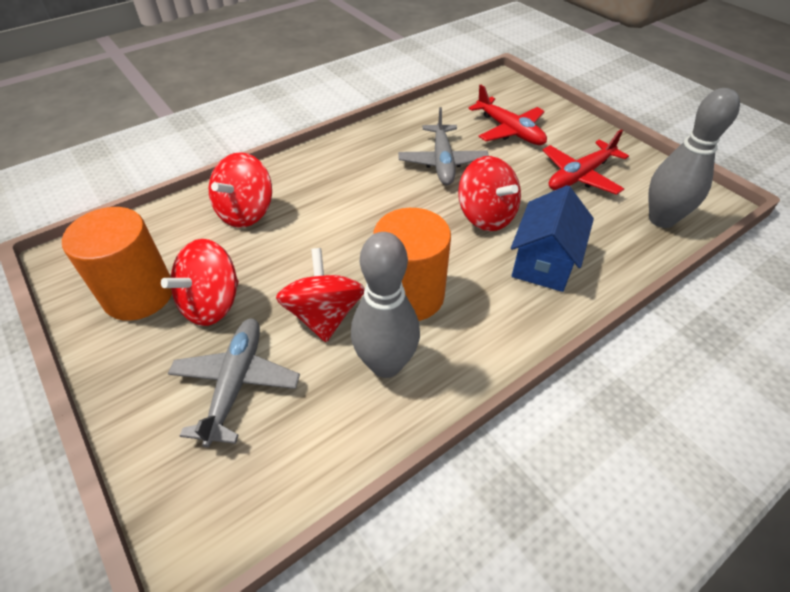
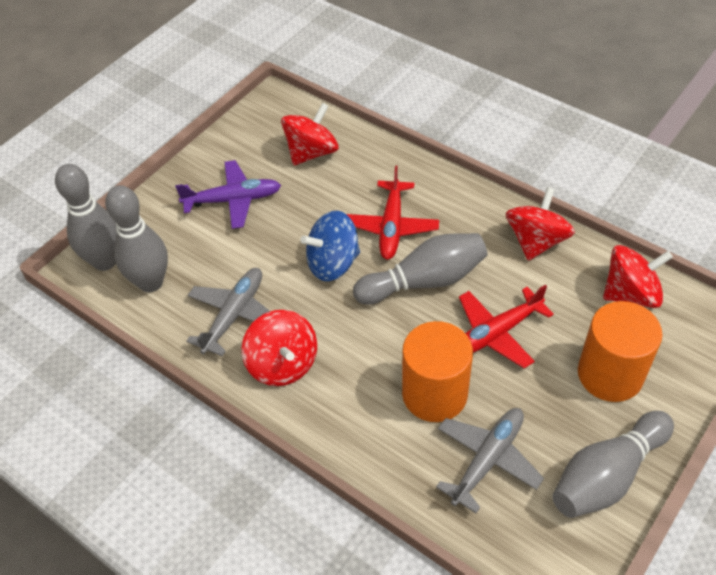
blue house: [511,185,594,292] = 1 -> none = 0
blue spinning top: none = 0 -> [300,211,360,281] = 1
grey bowling pin: [351,232,420,378] [648,88,740,228] = 2 -> [55,164,117,271] [105,185,168,292] [353,233,488,305] [552,411,674,518] = 4
purple plane: none = 0 -> [175,160,281,229] = 1

